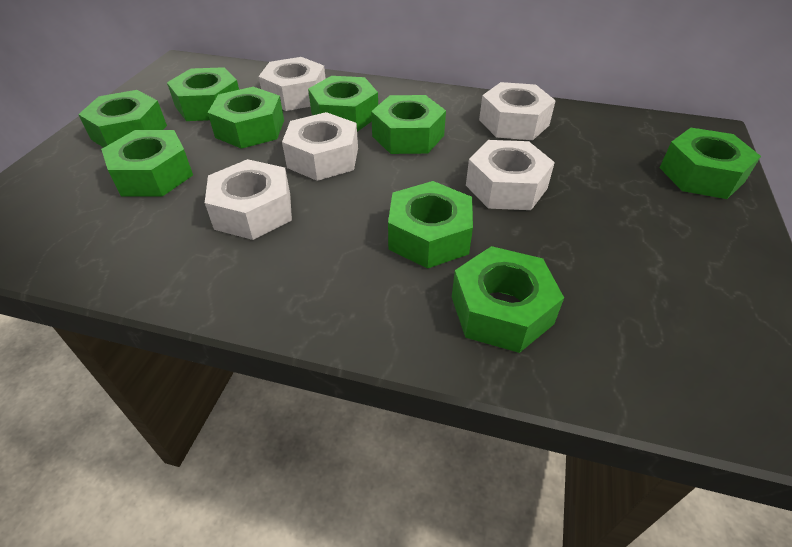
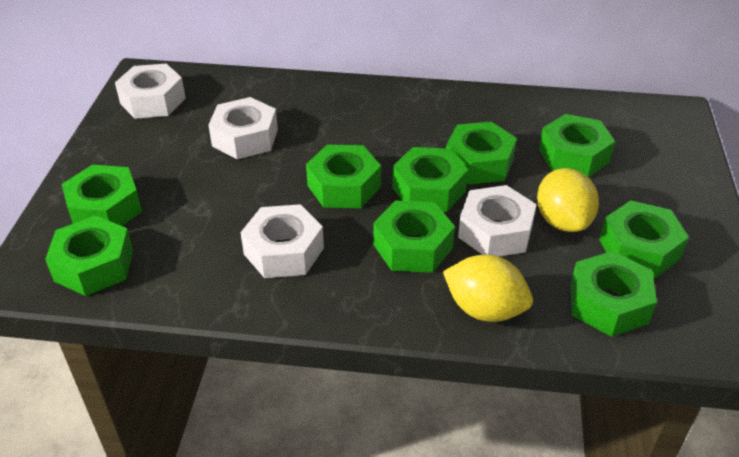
white nut: [205,159,292,240] [258,57,326,111] [282,112,358,181] [466,140,555,210] [479,82,556,140] = 5 -> [115,64,186,119] [208,97,278,159] [240,204,324,278] [458,185,537,257] = 4
yellow lemon: none = 0 -> [443,255,533,322] [537,168,599,232] = 2

